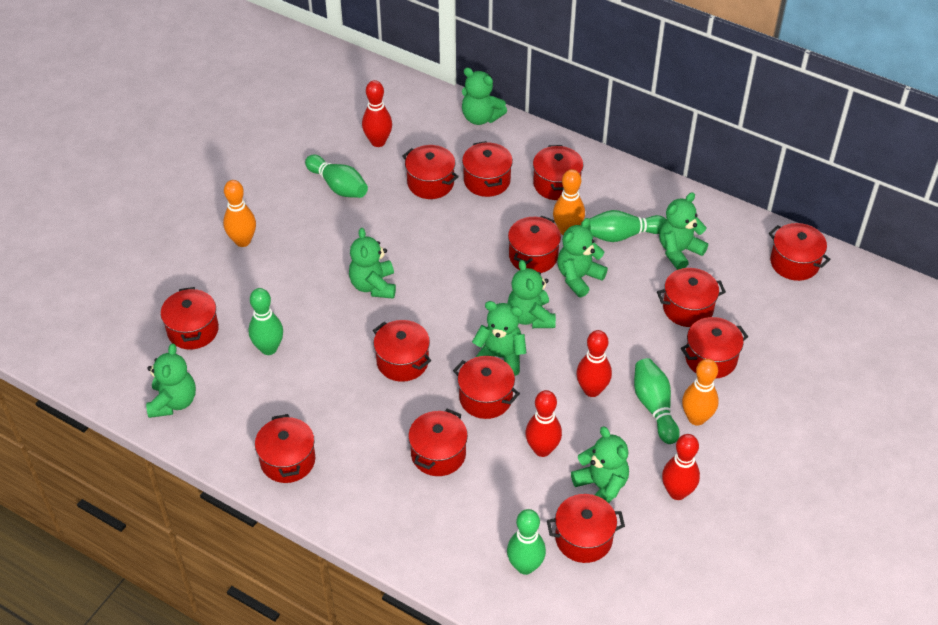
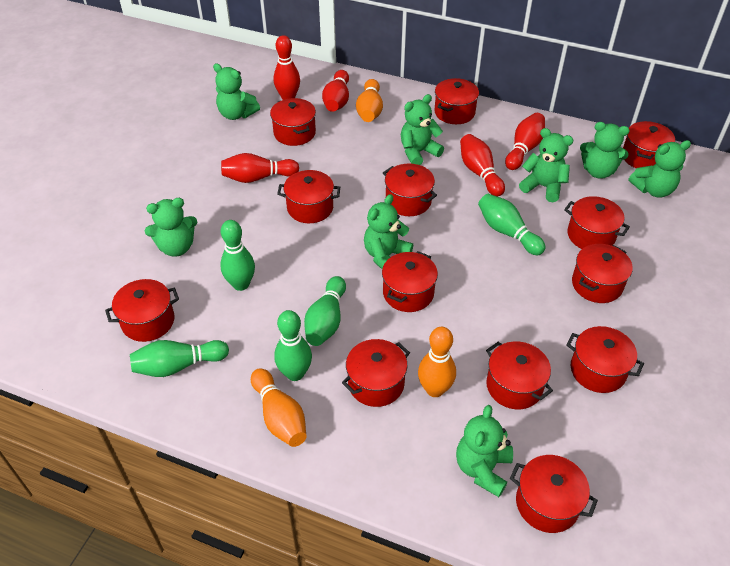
red bowling pin: [362,80,392,147] [525,390,562,457] [576,330,612,397] [662,434,700,500] = 4 -> [221,153,299,183] [274,35,300,100] [322,70,349,112] [460,134,505,196] [505,113,545,170] = 5

